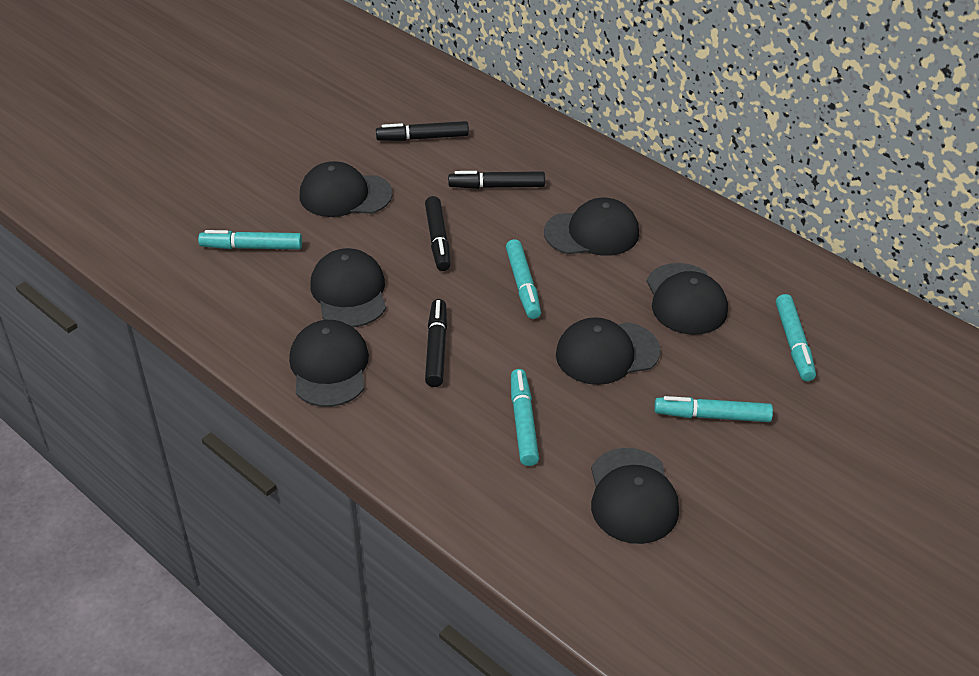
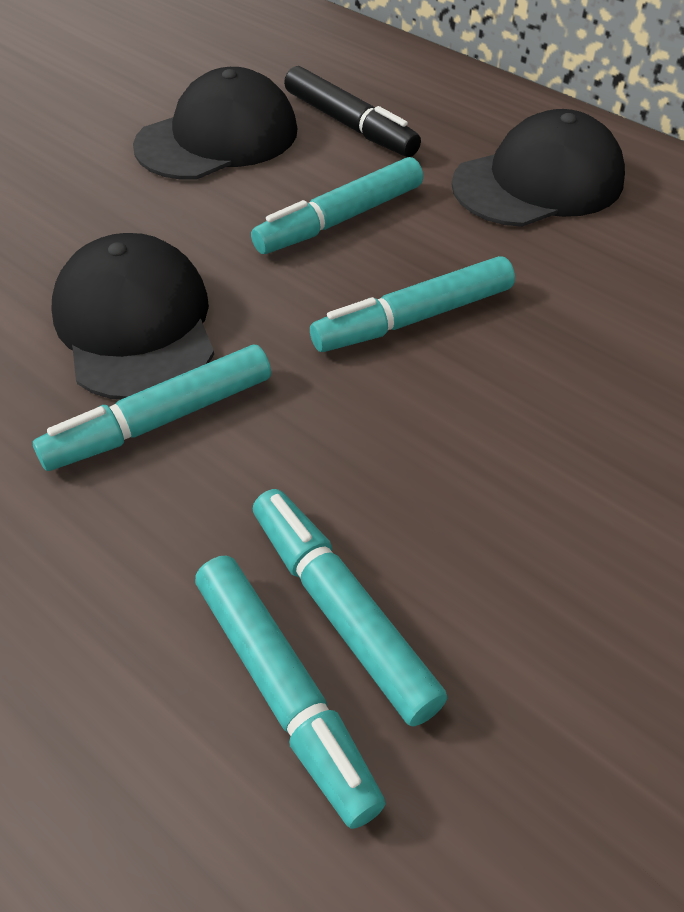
black cap: [289,320,369,407] [300,161,393,217] [310,248,386,327] [544,198,639,256] [556,317,660,385] [591,448,679,544] [647,263,728,335] = 7 -> [51,233,214,400] [133,67,297,180] [452,109,625,227] = 3
black marker: [376,121,469,141] [425,196,450,271] [425,299,447,387] [448,171,545,189] = 4 -> [284,66,421,157] = 1

